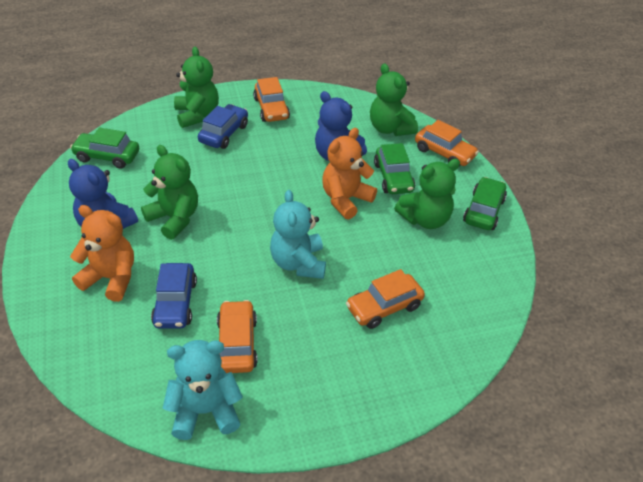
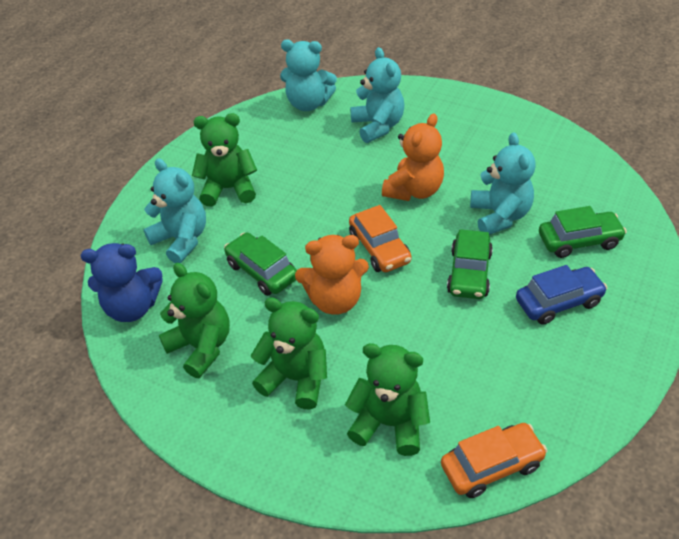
blue car: [151,263,197,329] [198,104,248,149] = 2 -> [516,265,607,325] = 1
blue teddy bear: [68,159,138,229] [315,91,367,161] = 2 -> [81,243,163,322] = 1
orange car: [217,300,258,373] [253,77,290,122] [346,269,425,329] [415,120,479,166] = 4 -> [349,205,412,272] [441,423,547,498] = 2
turquoise teddy bear: [162,340,243,440] [270,190,326,279] = 2 -> [143,158,206,263] [280,40,337,111] [350,47,404,143] [470,132,536,235] = 4

